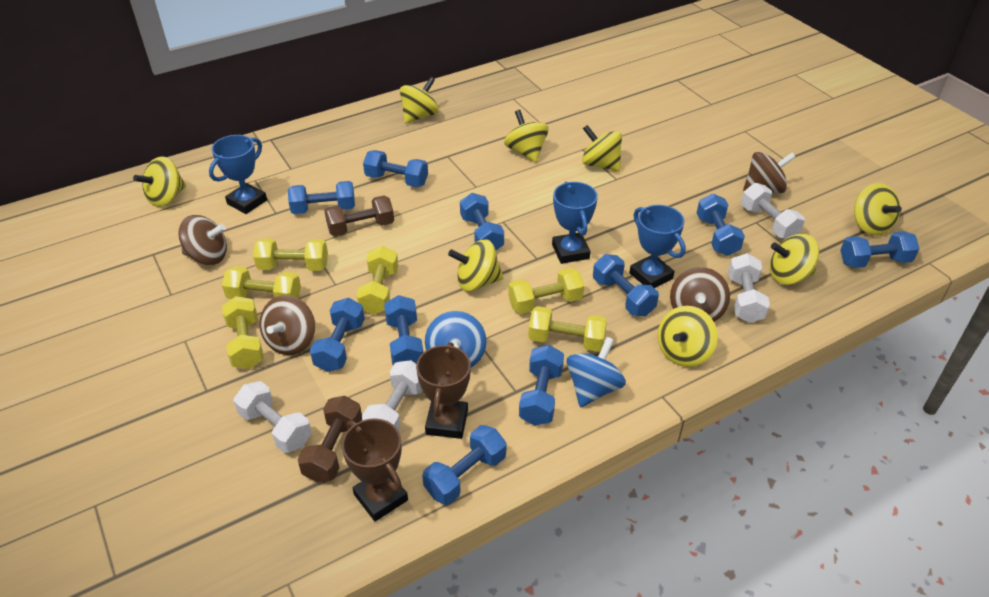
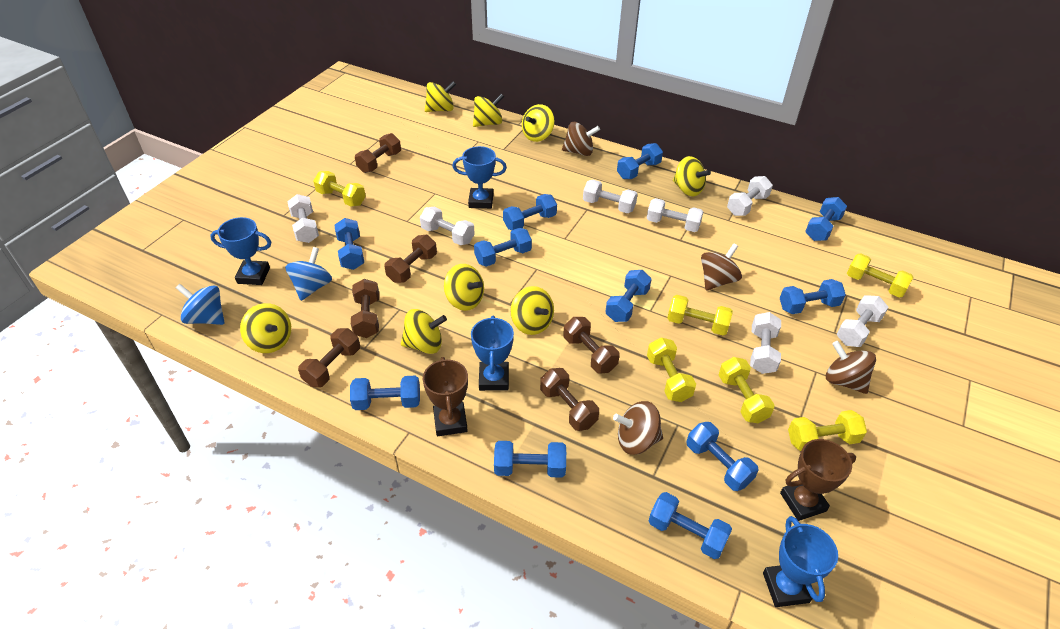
blue dumbbell: [288,181,355,214] [310,298,365,372] [363,150,428,187] [384,295,423,365] [422,425,506,505] [460,193,504,251] [519,345,564,426] [593,254,659,316] [697,194,745,256] [840,231,919,268] = 10 -> [334,218,364,270] [350,376,420,410] [474,228,532,267] [494,441,566,478] [503,194,557,230] [605,270,652,322] [617,143,663,179] [649,492,732,559] [686,422,759,491] [780,279,846,314] [805,197,847,241] = 11
blue trophy: [209,135,267,214] [552,181,598,264] [629,205,686,288] = 3 -> [210,217,271,285] [452,146,507,209] [471,316,514,391] [763,516,838,607] = 4
brown dumbbell: [298,396,362,482] [325,196,394,236] = 2 -> [298,328,360,387] [351,279,379,338] [355,133,401,173] [384,235,437,283] [540,368,599,431] [563,317,620,374] = 6
white dumbbell: [234,381,312,453] [362,360,422,431] [728,253,770,323] [741,183,805,239] = 4 -> [287,194,319,243] [420,207,475,245] [583,180,638,213] [647,198,703,232] [727,176,773,216] [750,312,781,374] [837,295,888,347] = 7

